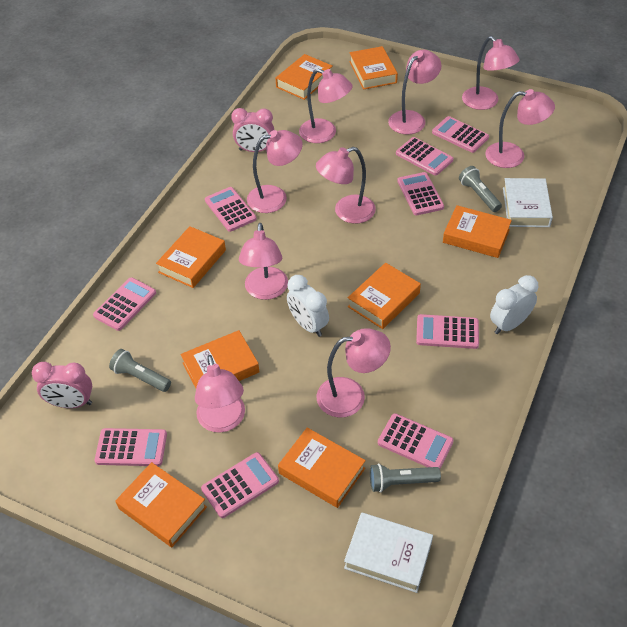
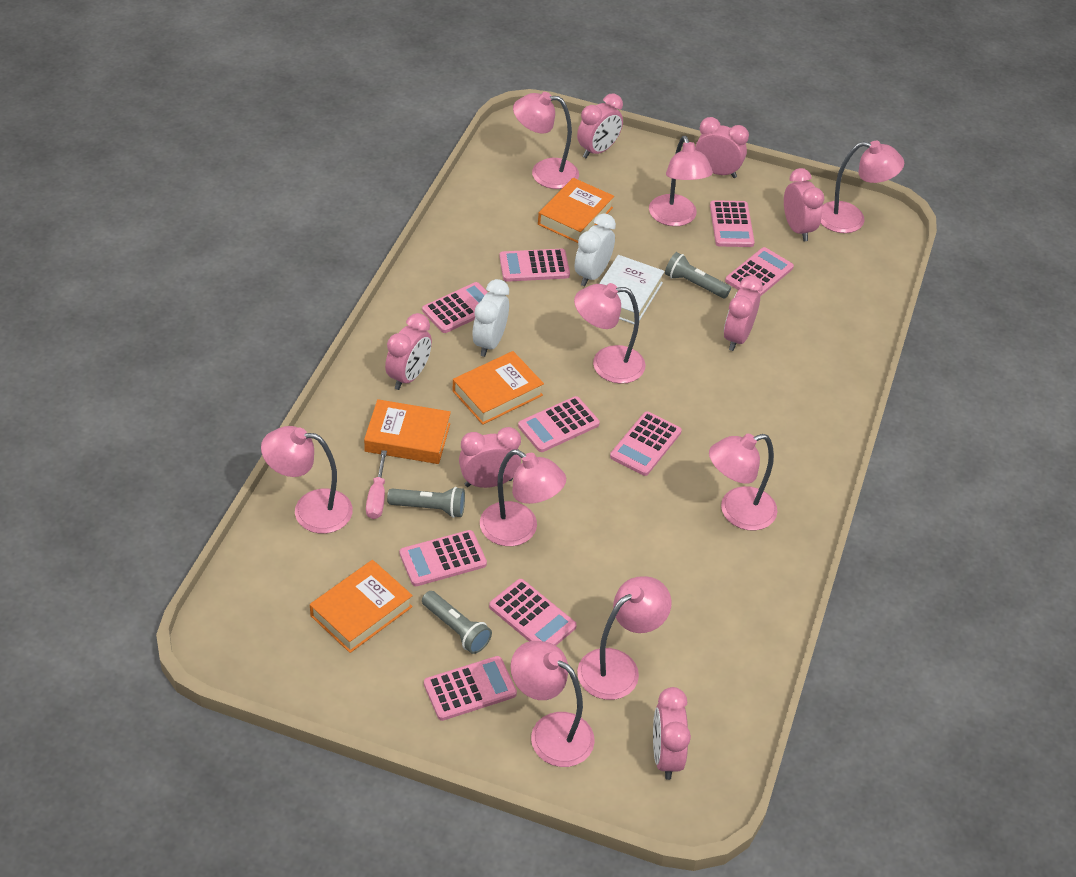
orange book: [115,462,207,547] [156,226,226,288] [181,330,260,388] [275,54,333,100] [278,428,366,508] [348,263,421,329] [349,46,398,90] [443,205,512,258] = 8 -> [310,560,413,653] [364,399,451,464] [453,351,544,425] [538,178,614,243] = 4
pink clock: [32,362,92,408] [231,108,274,152] = 2 -> [385,313,432,390] [459,427,521,488] [577,93,623,158] [653,687,691,780] [695,117,749,178] [724,275,763,351] [784,168,824,241] = 7
pink screwdriver: none = 0 -> [366,450,387,519] = 1
white book: [344,512,433,593] [503,178,553,227] = 2 -> [599,255,665,324] = 1

